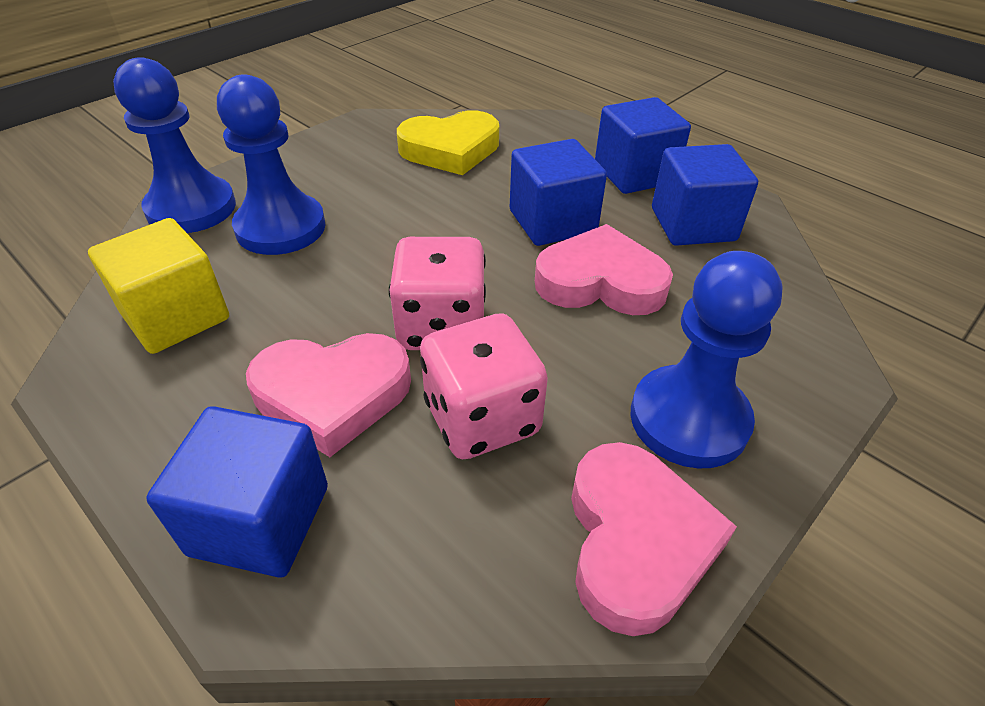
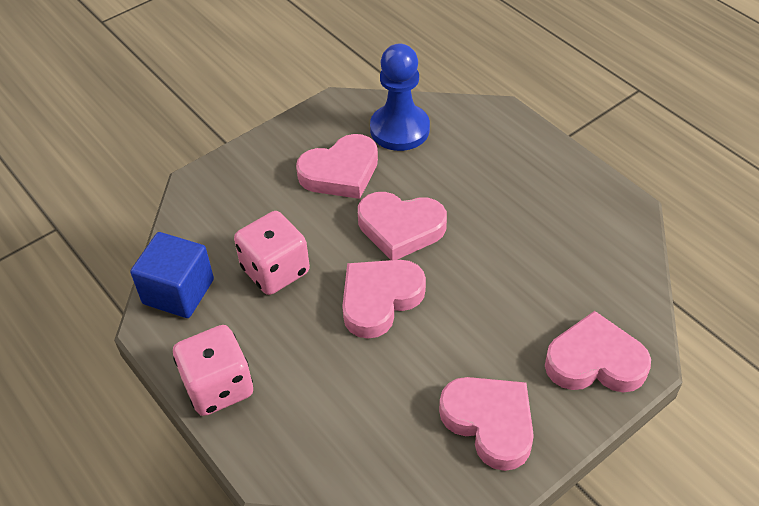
blue cube: [146,406,328,578] [510,139,607,246] [595,97,691,194] [652,144,758,246] = 4 -> [130,232,214,318] = 1
blue pawn: [113,57,236,233] [217,74,326,255] [630,251,783,468] = 3 -> [370,44,430,151] = 1
pink heart: [246,333,411,457] [535,224,673,315] [571,442,737,636] = 3 -> [296,134,378,199] [342,260,426,339] [358,192,447,260] [439,377,534,471] [545,311,651,393] = 5
yellow cube: [88,218,229,354] = 1 -> none = 0
yellow heart: [397,110,499,175] = 1 -> none = 0

